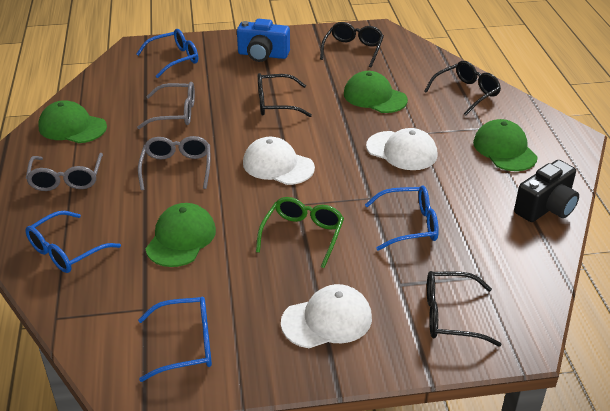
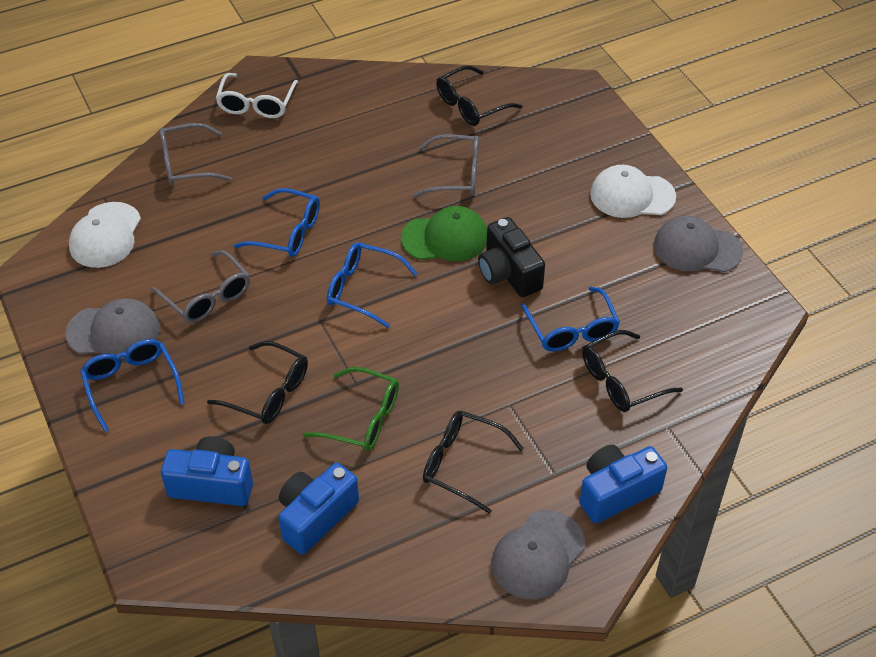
blue camera: [237,19,290,62] = 1 -> [161,436,253,506] [278,463,359,554] [579,445,667,523] = 3
green cap: [38,100,107,143] [145,203,216,267] [344,71,408,113] [473,119,538,171] = 4 -> [401,206,487,261] = 1
grey cap: none = 0 -> [65,298,160,359] [492,510,585,599] [654,216,743,272] = 3
white cap: [243,137,315,185] [281,284,372,348] [366,128,438,170] = 3 -> [69,202,141,268] [590,165,676,218] = 2
white glasses: none = 0 -> [216,73,298,118] = 1

